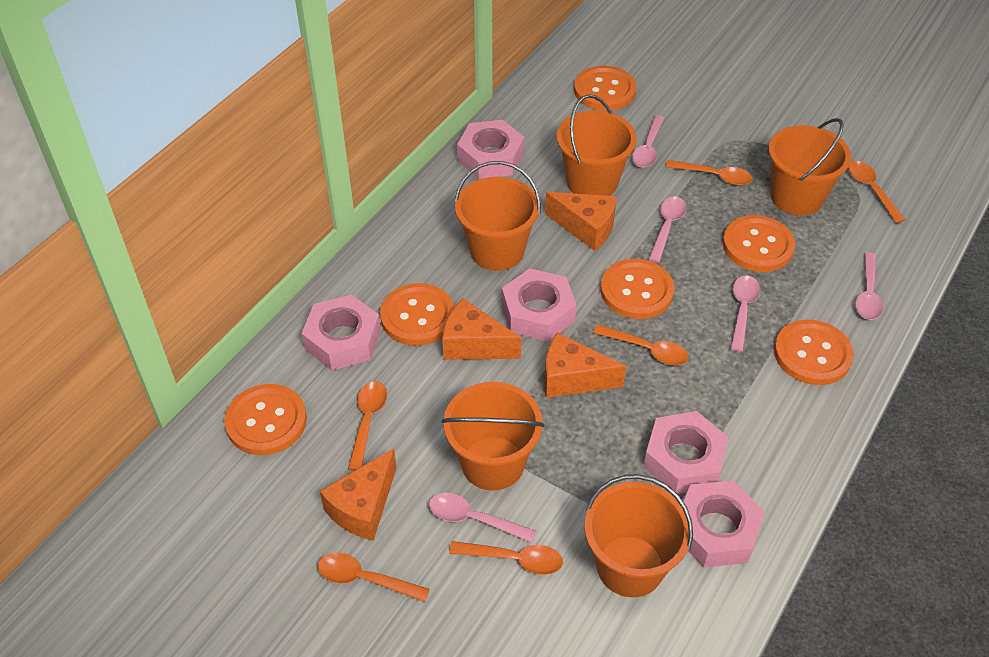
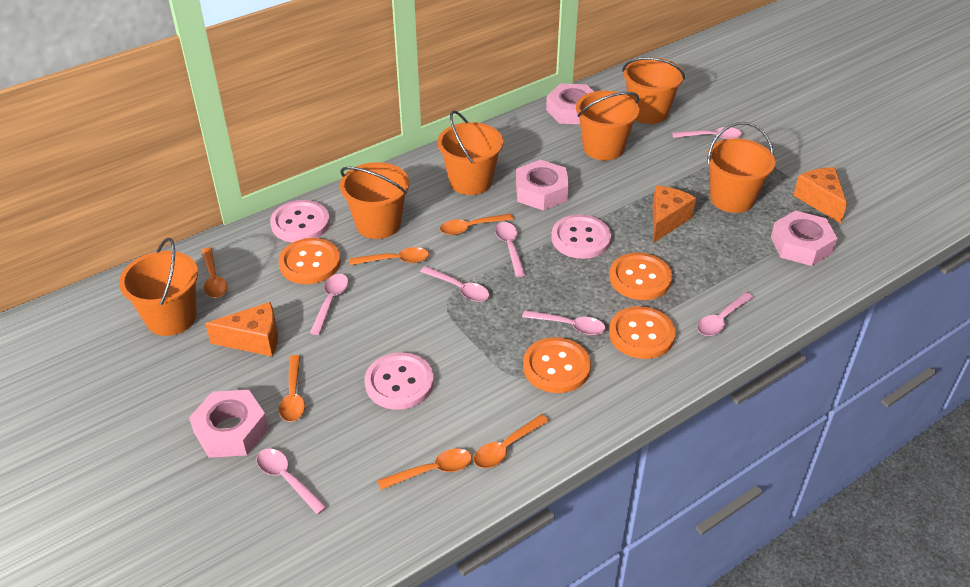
orange bucket: [442,382,544,491] [454,161,541,271] [556,94,637,196] [584,474,693,597] [769,118,851,216] = 5 -> [119,238,198,336] [340,162,409,239] [437,111,503,195] [576,91,639,161] [622,57,685,124] [707,122,776,213] = 6
orange button: [224,384,307,455] [380,283,454,346] [574,66,636,111] [601,259,674,319] [723,215,795,272] [774,319,854,385] = 6 -> [278,238,341,284] [523,337,591,393] [609,253,672,300] [609,306,676,359] = 4
orange cheese: [320,448,397,541] [442,298,521,360] [545,192,617,251] [545,333,626,398] = 4 -> [205,302,278,356] [652,186,696,243] [793,167,847,223] = 3
pink button: none = 0 -> [270,200,330,243] [365,352,434,410] [551,215,611,259] = 3
pink nut: [302,295,381,370] [457,120,525,179] [502,269,577,342] [643,411,729,494] [684,480,765,567] = 5 -> [189,390,269,458] [516,160,569,211] [546,84,594,124] [771,211,838,266] = 4
pink spoon: [429,493,536,543] [632,115,664,168] [648,196,687,263] [730,276,760,352] [855,252,883,320] = 5 -> [257,448,327,515] [310,274,348,335] [420,266,489,302] [495,222,526,277] [522,310,605,335] [672,127,742,139] [697,292,754,336] = 7

